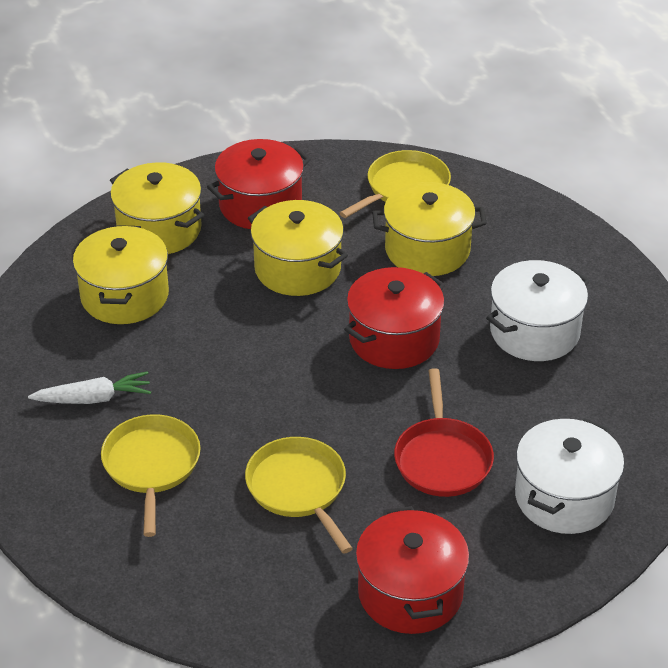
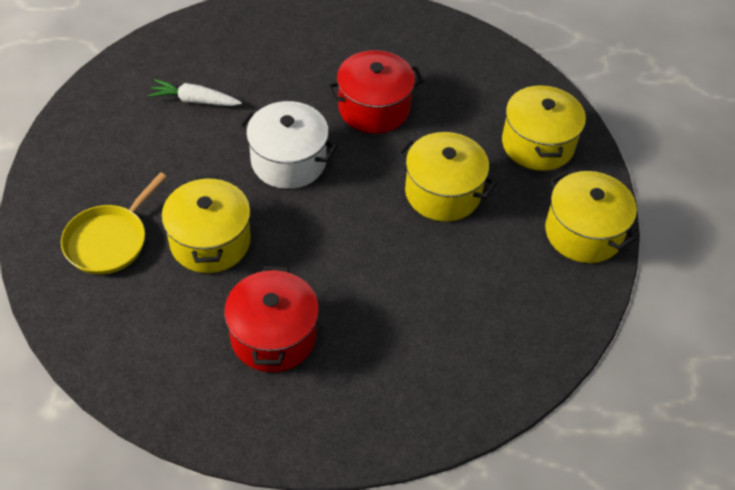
red pan: [394,368,494,497] = 1 -> none = 0
red pot: [207,139,311,229] [344,267,445,369] [356,506,469,634] = 3 -> [224,266,319,372] [327,50,424,133] = 2
white pot: [486,260,590,361] [515,418,624,534] = 2 -> [239,101,337,189] = 1
yellow pan: [101,414,201,537] [245,437,353,554] [340,150,451,218] = 3 -> [61,172,167,275] = 1

